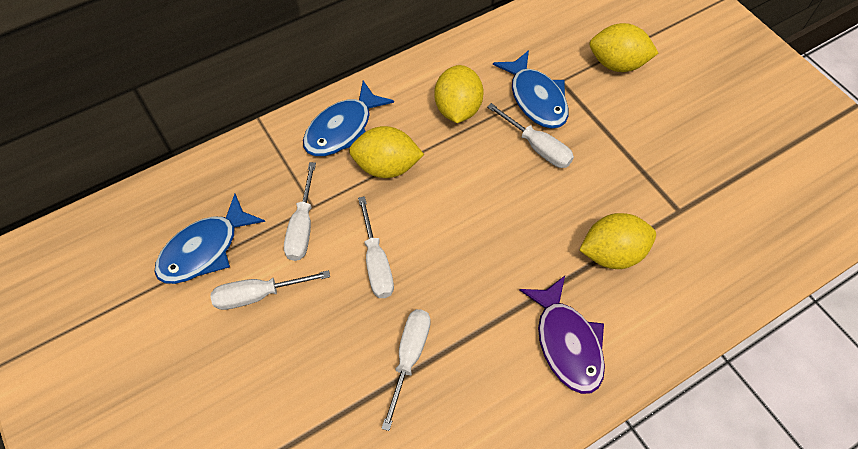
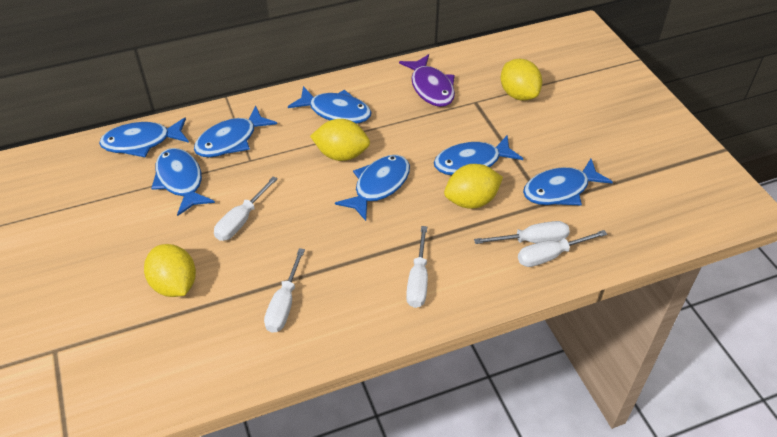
blue fish: [154,194,265,284] [303,80,394,156] [493,50,569,129] = 3 -> [99,117,189,157] [151,148,215,216] [194,106,277,157] [288,86,372,124] [335,155,410,221] [434,135,523,175] [523,159,613,206] = 7

